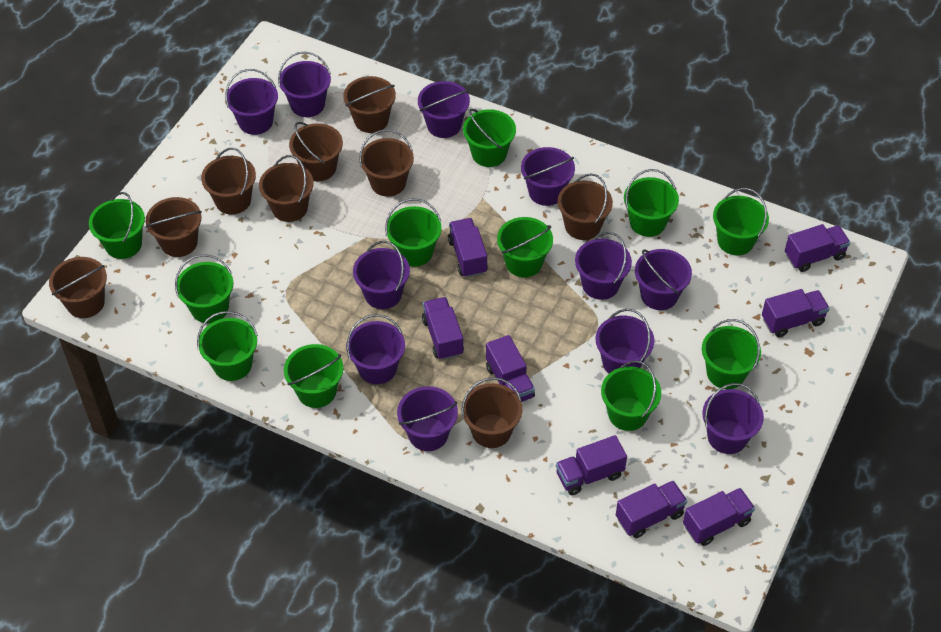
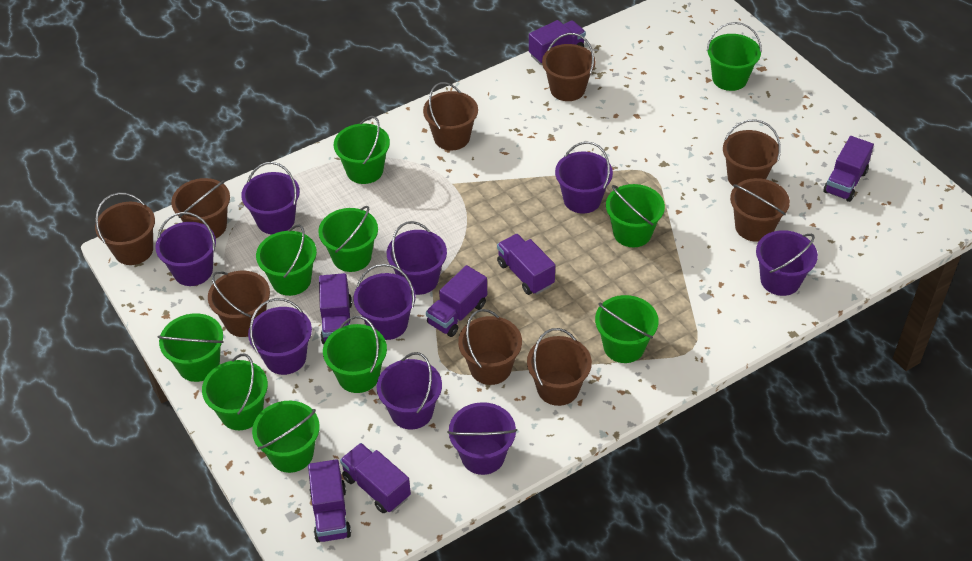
green bucket: [89,192,145,259] [175,254,233,323] [197,311,258,381] [284,344,344,408] [385,198,441,267] [463,109,516,167] [497,217,553,277] [601,361,661,431] [624,169,679,237] [702,319,761,389] [713,188,769,256] = 11 -> [158,313,224,382] [202,354,268,430] [252,401,320,473] [256,225,317,296] [318,206,378,272] [323,316,387,393] [334,116,390,184] [595,295,659,363] [606,184,665,247] [707,22,762,91] = 10
purple bucket: [225,69,278,135] [278,52,331,117] [346,314,405,384] [353,241,410,309] [397,386,458,451] [418,81,470,138] [521,147,575,206] [575,232,632,300] [595,309,654,374] [635,249,692,310] [702,383,764,454] = 11 -> [155,212,216,286] [241,162,300,234] [248,298,312,375] [354,264,416,340] [377,352,442,430] [387,221,447,295] [448,402,517,475] [555,142,613,213] [756,230,818,296] = 9
purple truck: [422,297,464,360] [448,218,488,278] [486,335,535,402] [556,435,627,495] [616,481,687,538] [683,488,755,546] [762,289,830,337] [785,224,850,272] = 8 -> [308,459,351,542] [319,273,352,344] [340,443,411,513] [426,265,487,337] [497,234,555,295] [529,20,586,65] [823,136,874,202] = 7

